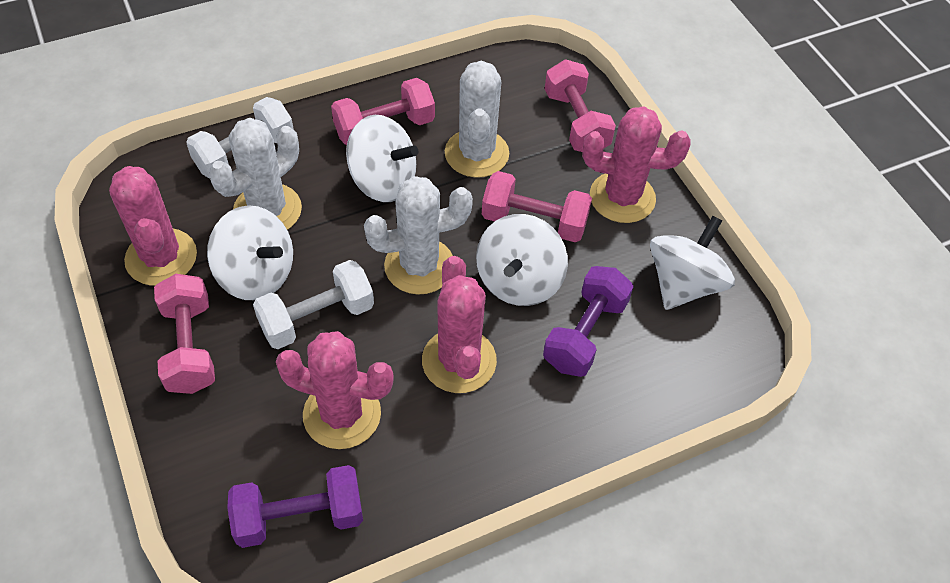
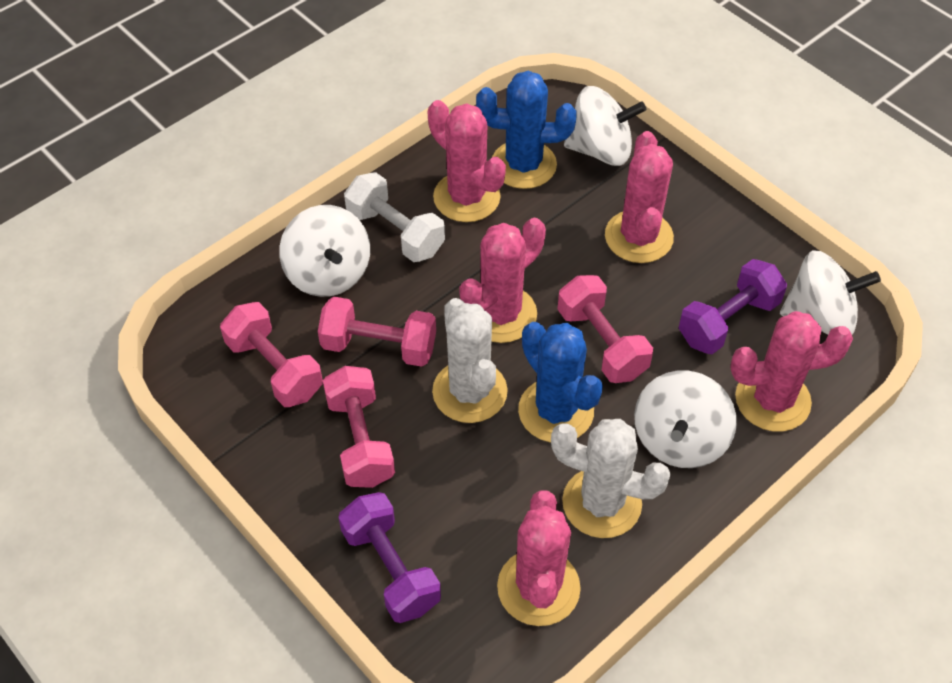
blue cactus: none = 0 -> [476,71,577,189] [518,322,603,443] = 2
pink cactus: [109,166,197,286] [276,331,394,449] [422,256,497,393] [582,106,691,223] = 4 -> [427,100,506,222] [459,218,546,343] [497,490,581,626] [605,131,674,263] [730,311,853,432] = 5
white cactus: [209,118,302,230] [364,176,473,295] [445,61,509,178] = 3 -> [432,298,508,423] [551,419,670,538] = 2
white dumbbell: [186,97,294,179] [253,260,374,349] = 2 -> [344,172,445,262] = 1

